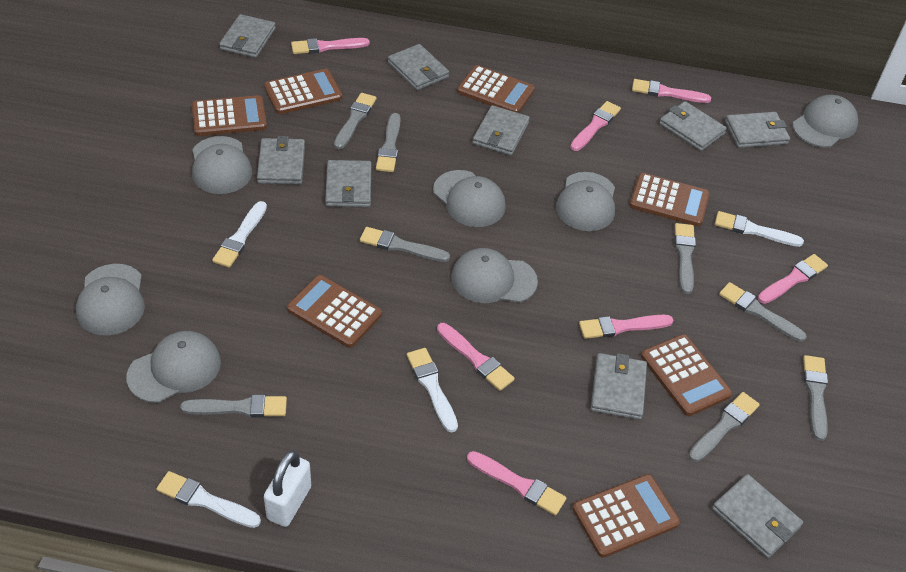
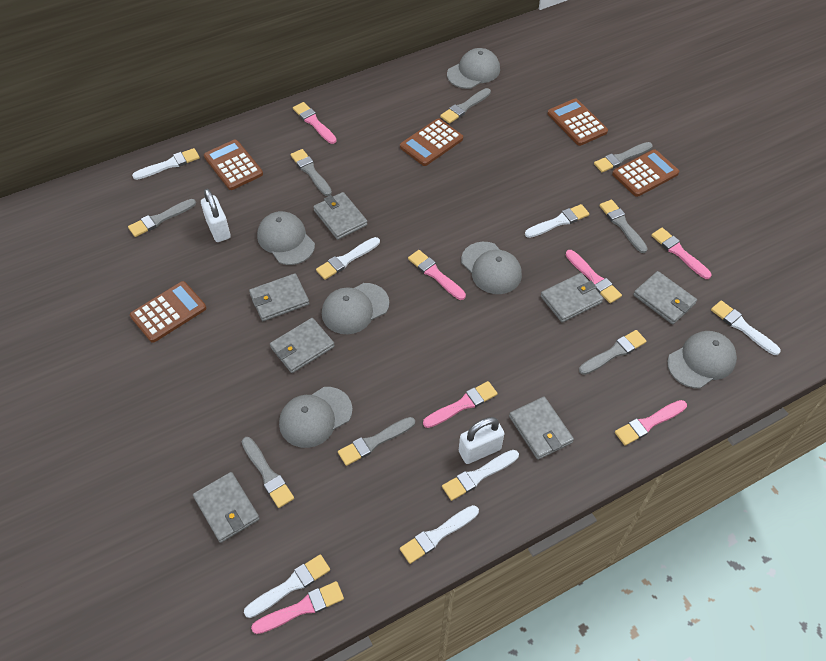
brown calculator: [192,95,267,136] [264,69,343,114] [287,275,382,348] [457,65,535,113] [572,474,680,558] [629,173,710,226] [641,334,732,416] = 7 -> [130,281,206,343] [204,140,263,190] [400,118,463,166] [548,99,608,146] [612,150,679,197] = 5
grey cap: [76,264,145,336] [126,331,221,403] [192,136,252,194] [433,170,506,227] [451,248,538,303] [556,172,615,231] [793,95,858,147] = 7 -> [257,211,315,265] [279,387,352,448] [322,283,389,334] [447,48,500,89] [461,242,522,294] [667,331,737,388] = 6
grey wallet: [219,14,276,58] [257,136,305,185] [325,160,371,207] [388,44,449,90] [473,105,530,156] [591,353,647,420] [659,101,727,151] [712,474,803,558] [725,112,790,148] = 9 -> [193,472,260,543] [249,273,310,321] [270,318,335,373] [313,192,368,240] [509,397,574,460] [540,273,603,323] [633,271,697,324] = 7
white brush: [156,471,261,528] [212,201,267,268] [407,348,458,433] [715,211,804,247] = 4 -> [132,148,200,180] [244,554,330,618] [316,237,380,280] [400,505,479,564] [442,450,519,501] [525,204,589,238] [711,300,781,355] = 7
white padlock: [264,450,311,527] = 1 -> [201,189,231,242] [459,417,505,464] = 2

